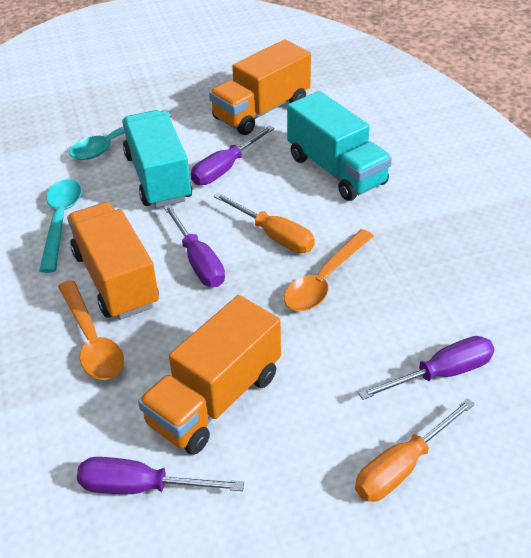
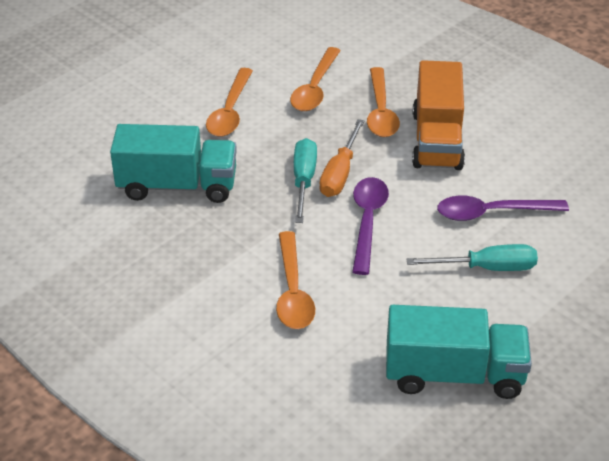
orange screwdriver: [214,192,315,253] [355,398,475,502] = 2 -> [319,119,364,197] = 1
orange spoon: [58,280,124,380] [284,229,373,311] = 2 -> [206,68,253,137] [276,231,315,329] [290,47,341,111] [367,67,400,137] = 4
orange truck: [67,202,159,320] [138,295,281,455] [209,39,311,135] = 3 -> [412,60,465,170] = 1
purple screwdriver: [77,457,244,494] [163,204,225,287] [191,126,275,185] [358,336,495,400] = 4 -> none = 0
purple spoon: none = 0 -> [352,177,389,275] [437,196,569,221] = 2
turquoise screwdriver: none = 0 -> [294,138,317,223] [406,244,538,271] = 2
turquoise spoon: [39,179,81,273] [69,110,171,160] = 2 -> none = 0

